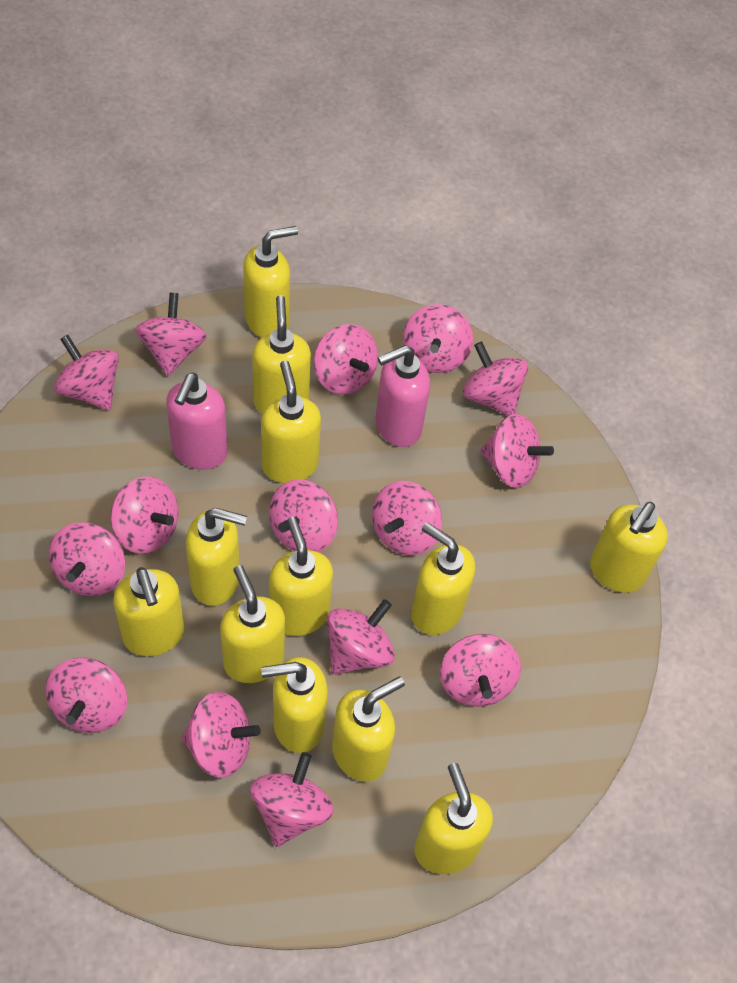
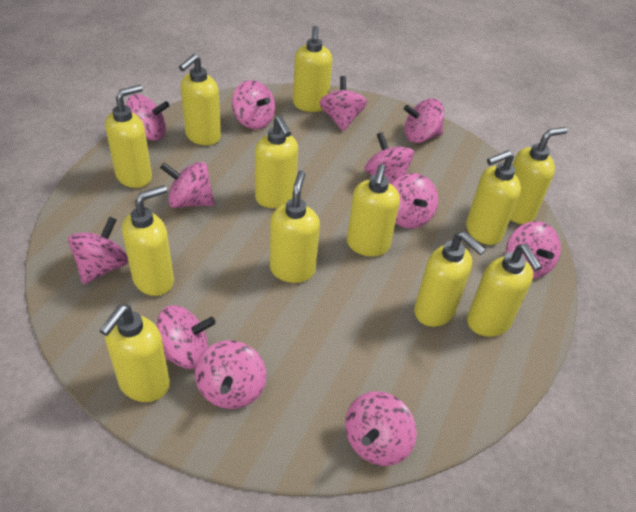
pink soap dispenser: [166,373,228,470] [376,345,430,447] = 2 -> none = 0
pink spinning top: [45,657,127,733] [49,522,125,596] [54,335,119,410] [110,476,179,554] [135,292,207,376] [182,691,261,778] [250,752,334,847] [269,479,338,552] [314,324,378,395] [327,599,395,675] [372,481,442,556] [403,304,473,373] [440,634,521,707] [463,341,528,416] [480,414,554,488] = 15 -> [68,216,128,285] [126,94,170,141] [156,305,216,369] [160,162,215,208] [195,340,266,409] [232,80,275,129] [319,76,367,131] [345,391,417,466] [364,132,414,184] [392,173,438,229] [404,98,444,143] [506,221,561,279] = 12

